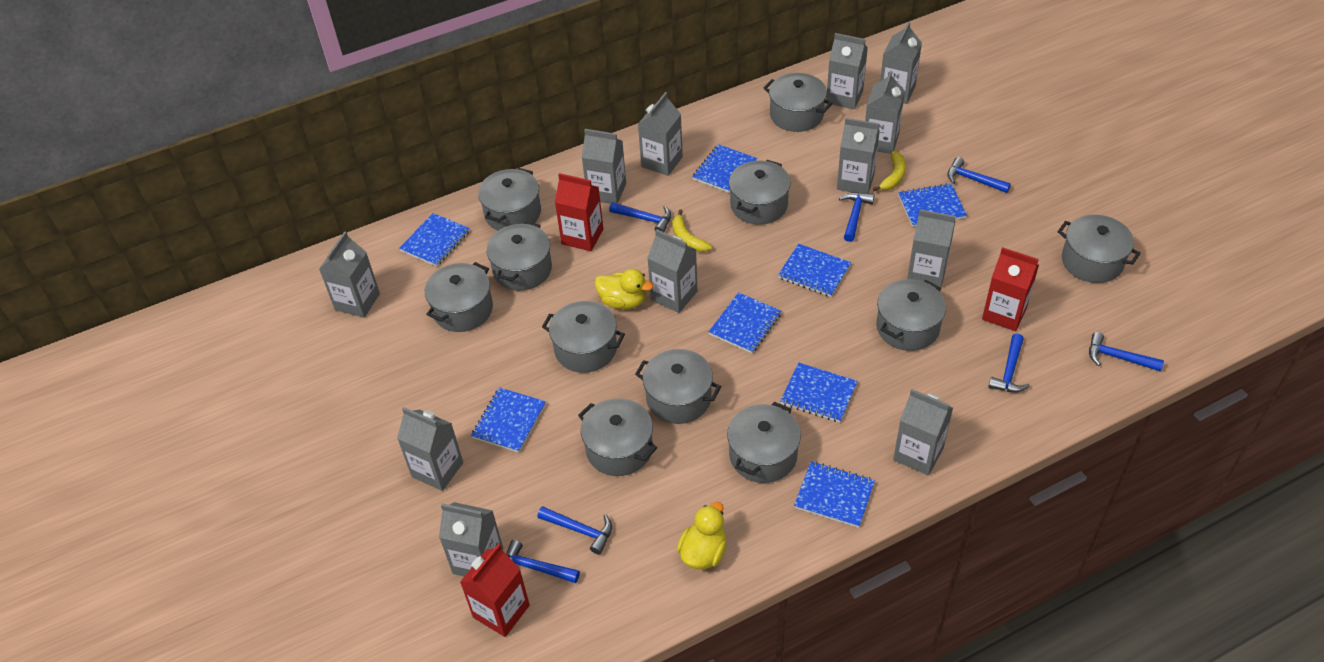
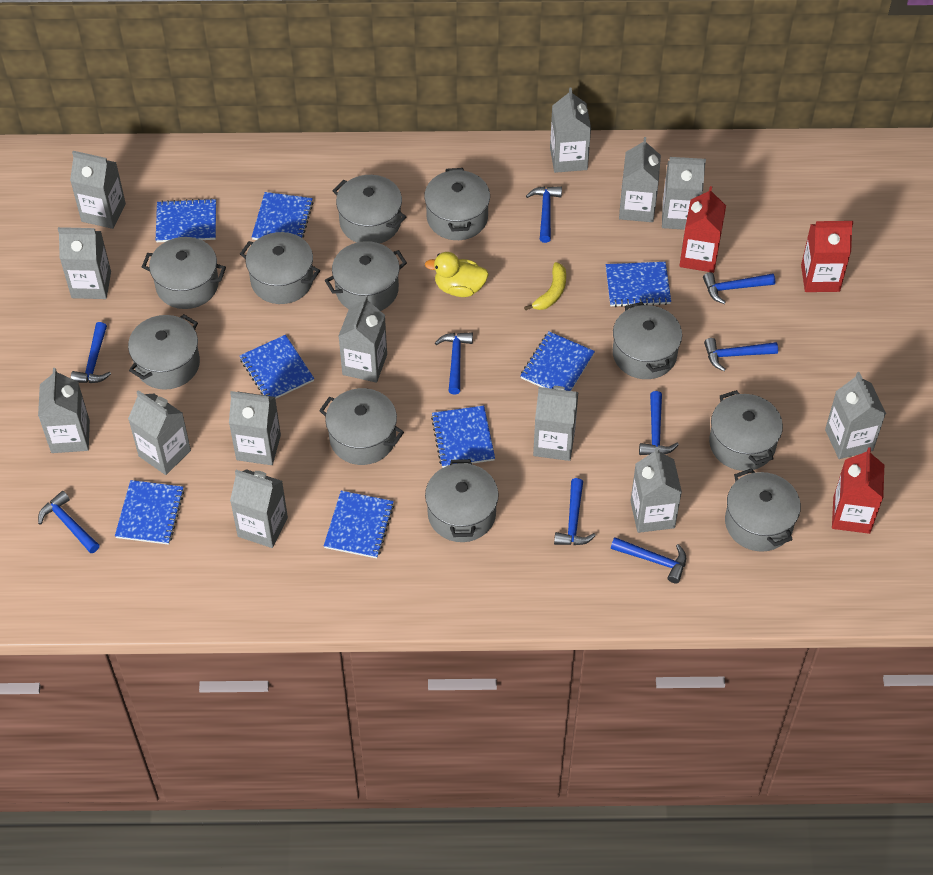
blue hammer: [506,540,580,583] [537,506,612,555] [609,202,671,232] [839,192,874,242] [947,157,1011,193] [988,334,1030,393] [1089,332,1164,372] = 7 -> [38,491,100,553] [71,322,111,383] [435,332,473,394] [526,186,562,243] [554,478,596,545] [611,537,686,584] [639,391,679,455] [703,272,775,304] [704,338,778,371] = 9
grey carton: [319,231,380,318] [397,407,463,491] [439,502,503,576] [581,129,626,204] [638,92,683,176] [647,229,698,313] [826,33,868,109] [837,118,880,194] [865,71,905,154] [880,22,922,104] [893,389,953,475] [907,209,956,287] = 12 -> [38,368,90,453] [58,227,111,299] [70,151,126,229] [128,390,191,475] [229,391,281,465] [230,469,288,548] [339,295,387,383] [533,386,579,461] [550,88,591,173] [619,137,661,222] [630,447,682,533] [662,157,706,230] [825,372,886,459] = 13
yellow banana: [672,210,712,252] [873,151,906,191] = 2 -> [524,262,566,310] = 1
yellow duck: [595,269,653,309] [677,502,727,569] = 2 -> [425,252,489,297] = 1

